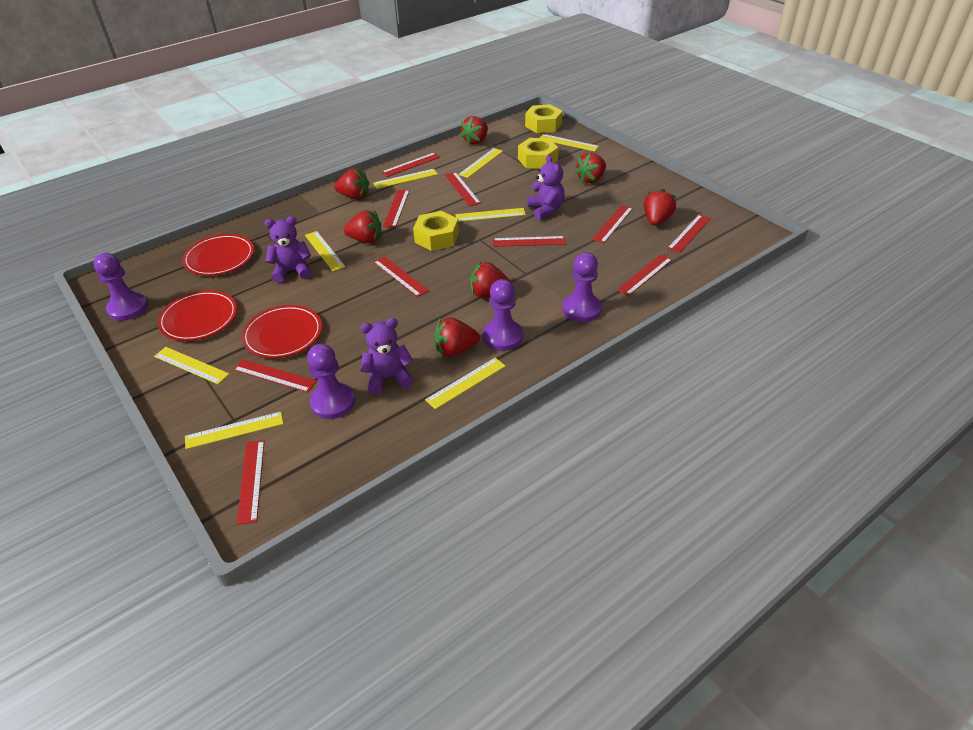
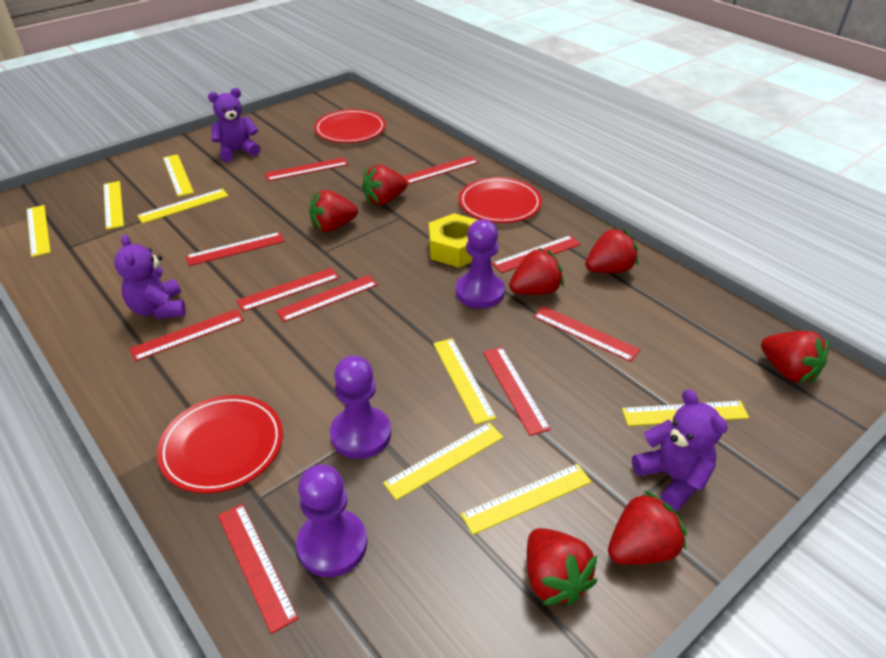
purple pawn: [94,253,148,321] [307,344,355,419] [483,279,523,351] [562,252,602,322] = 4 -> [296,465,367,577] [330,355,391,459] [456,219,505,309] = 3
yellow nut: [413,211,459,251] [518,138,558,169] [525,104,563,133] = 3 -> [429,213,477,267] = 1

